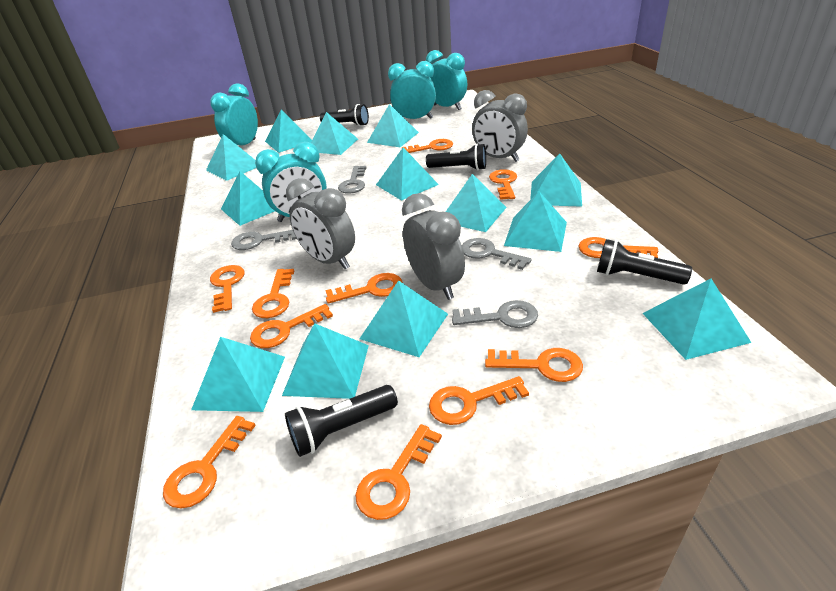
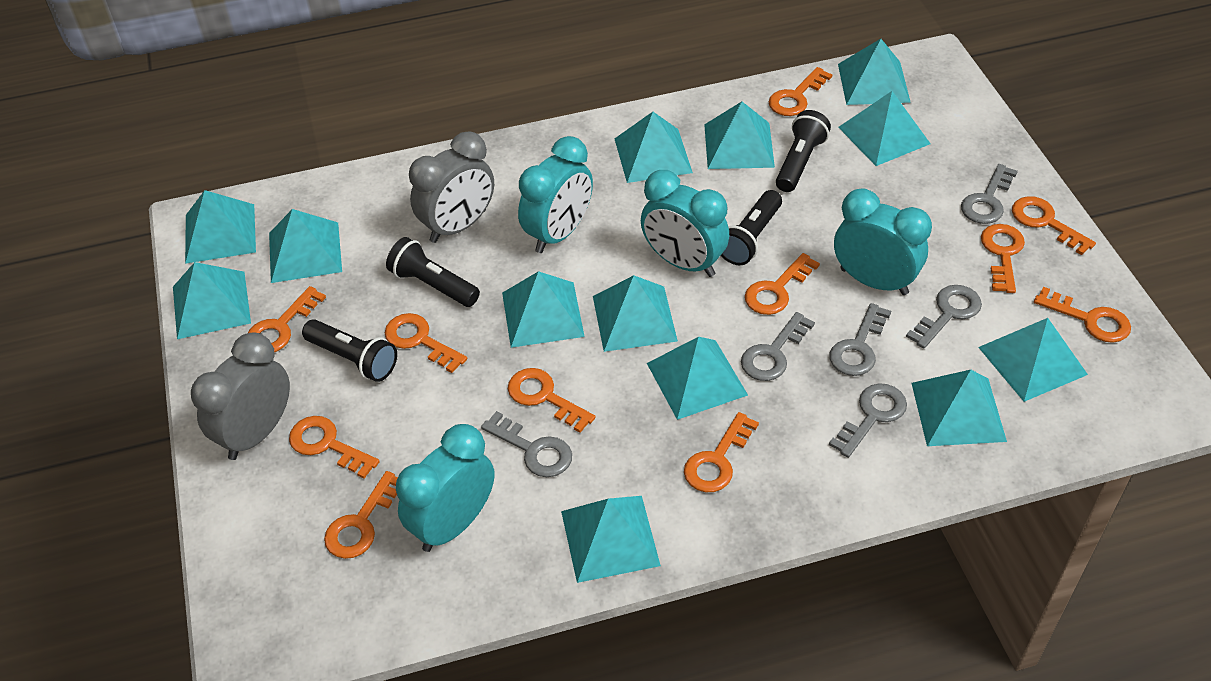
grey clock: [286,178,355,269] [402,193,465,300] [472,90,528,162] = 3 -> [191,332,290,460] [409,131,494,243] = 2
grey key: [231,230,297,250] [338,166,367,194] [452,300,538,328] [462,238,532,270] = 4 -> [481,411,572,477] [741,312,815,381] [829,303,891,376] [829,383,907,458] [906,285,982,349] [961,164,1018,224] = 6

